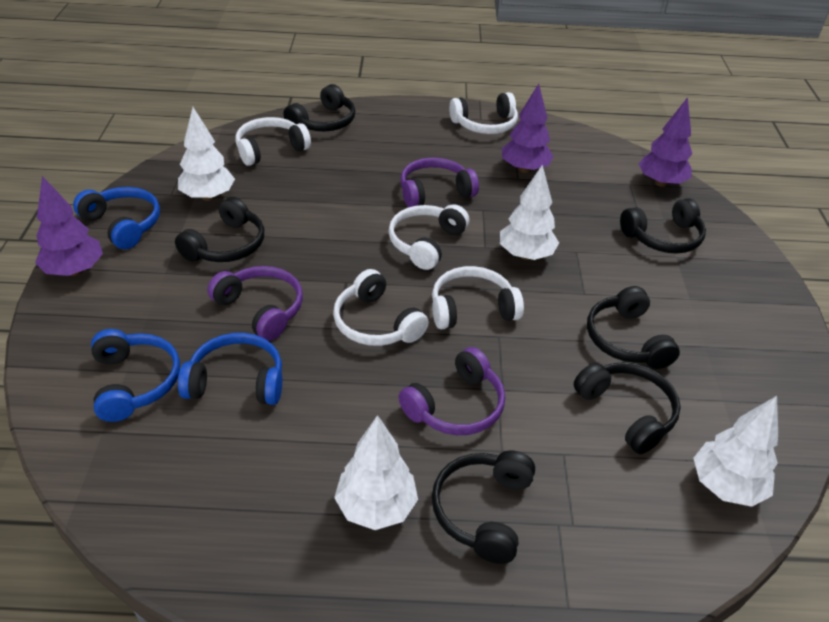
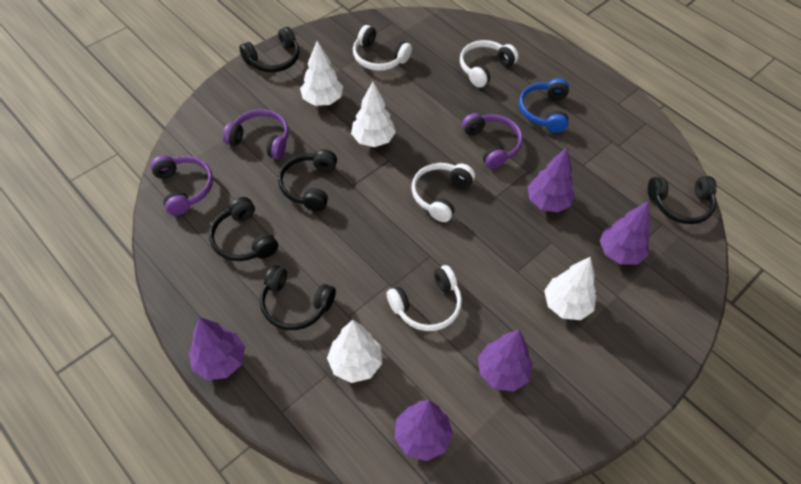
black headphones: [175,197,264,262] [283,84,355,131] [432,451,535,564] [574,362,681,454] [587,286,680,369] [620,198,706,253] = 6 -> [209,197,278,261] [239,27,300,72] [260,265,336,330] [278,150,337,211] [648,176,717,224] = 5
blue headphones: [73,187,160,249] [91,329,180,422] [178,333,282,405] = 3 -> [519,78,569,133] = 1
purple tree: [35,176,103,276] [502,84,554,173] [639,97,692,187] = 3 -> [189,317,245,380] [395,400,453,461] [478,329,533,391] [528,147,575,212] [599,201,650,265] = 5
white headphones: [236,117,311,166] [333,269,429,346] [389,204,469,270] [432,266,524,330] [449,92,518,134] = 5 -> [353,25,412,71] [387,265,462,331] [411,163,475,222] [460,40,519,88] = 4

